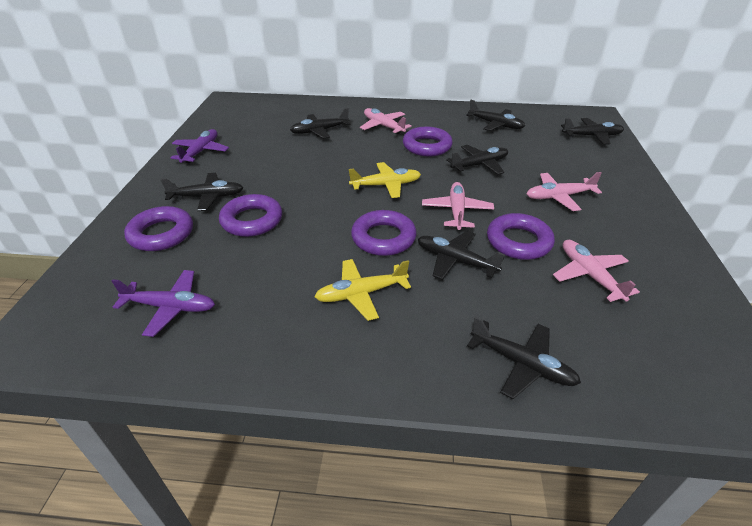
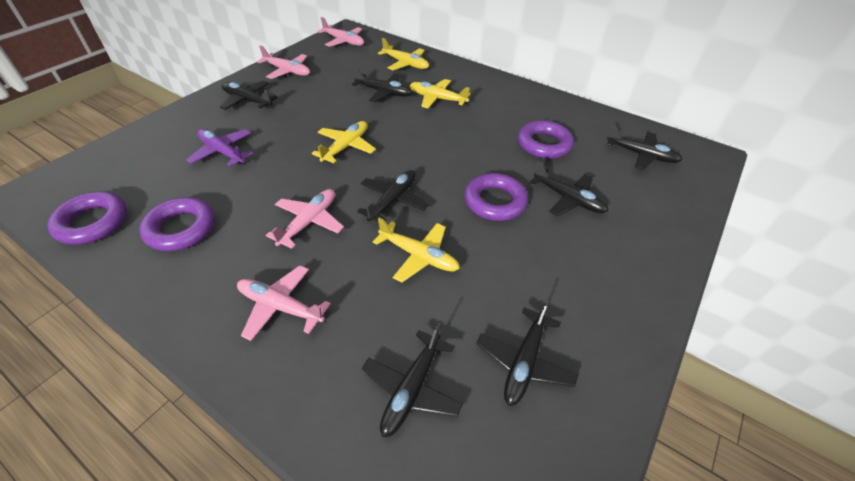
purple plane: [112,270,215,337] [171,129,229,163] = 2 -> [186,129,254,167] = 1
purple ring: [124,206,193,251] [219,194,282,237] [351,210,416,256] [403,127,453,156] [487,213,555,260] = 5 -> [47,191,127,245] [139,197,215,251] [464,173,528,221] [518,120,574,159] = 4
yellow plane: [315,259,411,321] [349,162,421,198] = 2 -> [312,121,376,163] [373,218,460,283] [378,38,429,70] [410,79,471,108] = 4

